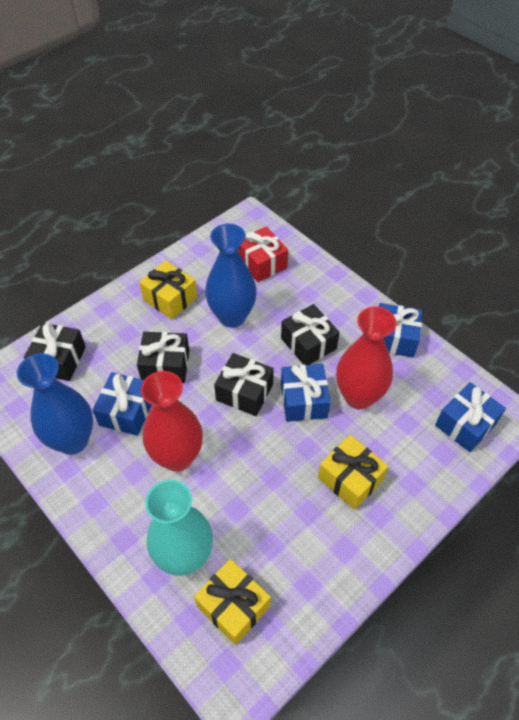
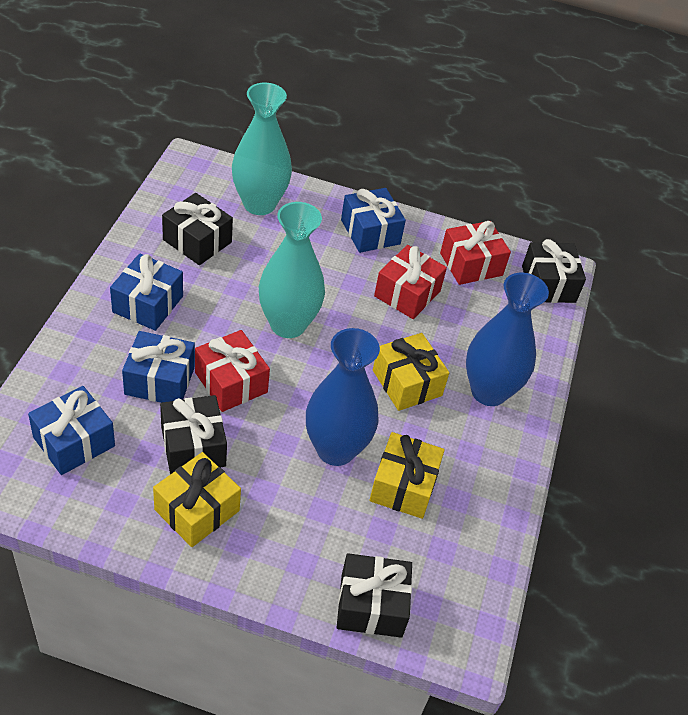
red gift: [238,226,288,282] = 1 -> [195,330,270,412] [374,245,447,319] [440,221,511,285] = 3
red vase: [141,371,203,472] [336,307,396,409] = 2 -> none = 0
turquoise vase: [145,479,213,576] = 1 -> [232,83,292,215] [259,202,325,338] = 2

